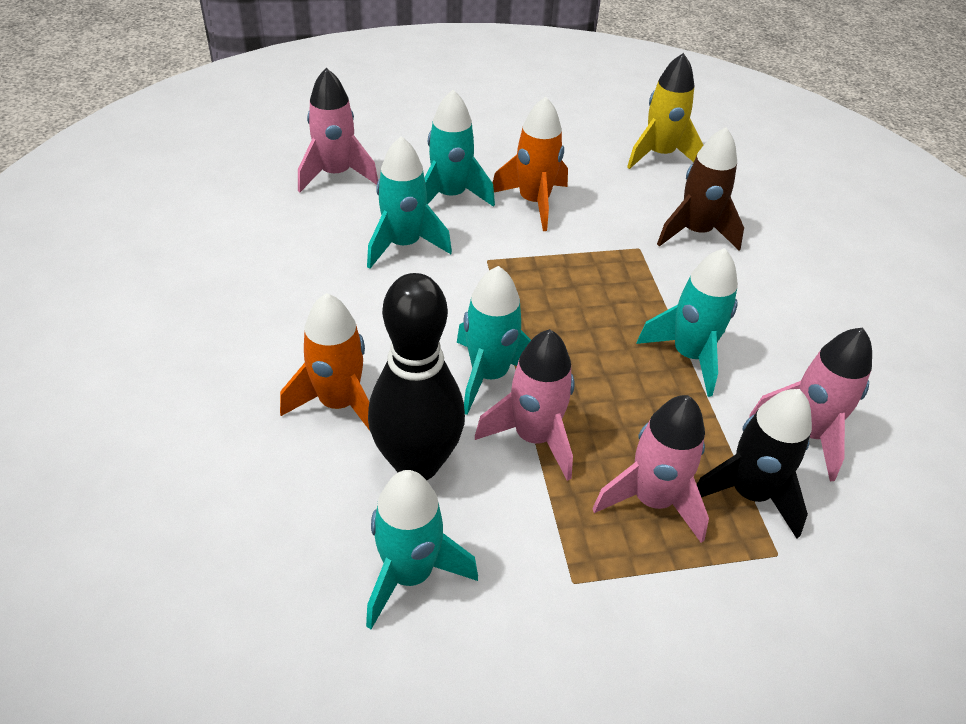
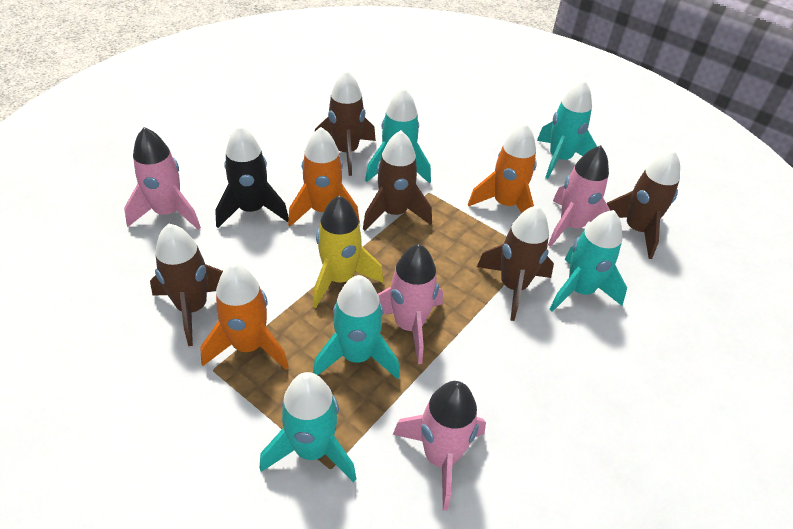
black bowling pin: [368,273,465,480] = 1 -> none = 0
brown rocket: [657,127,744,251] = 1 -> [150,224,223,346] [315,70,376,176] [363,130,432,231] [477,205,554,321] [606,150,680,259] = 5
orange rocket: [280,293,370,431] [493,97,568,231] = 2 -> [200,263,289,370] [288,127,360,226] [468,123,537,214] = 3

